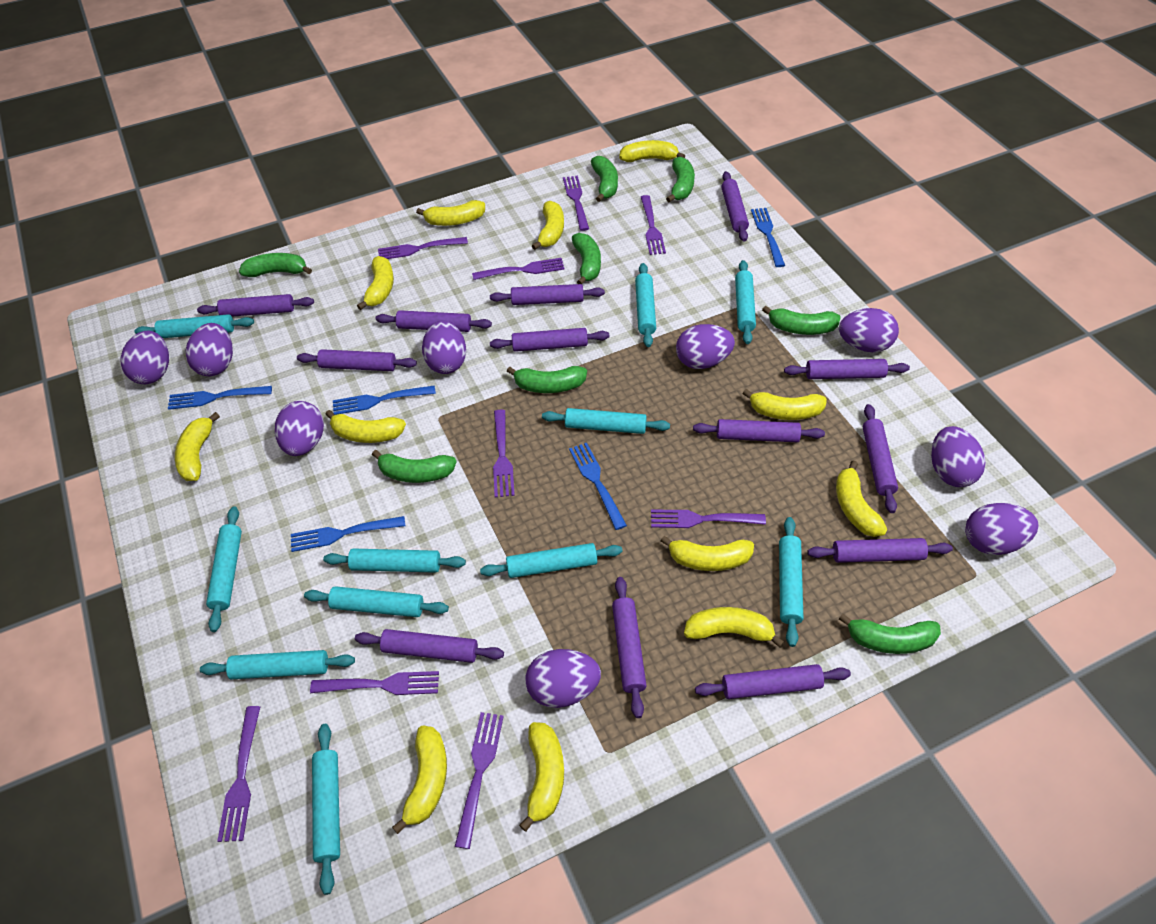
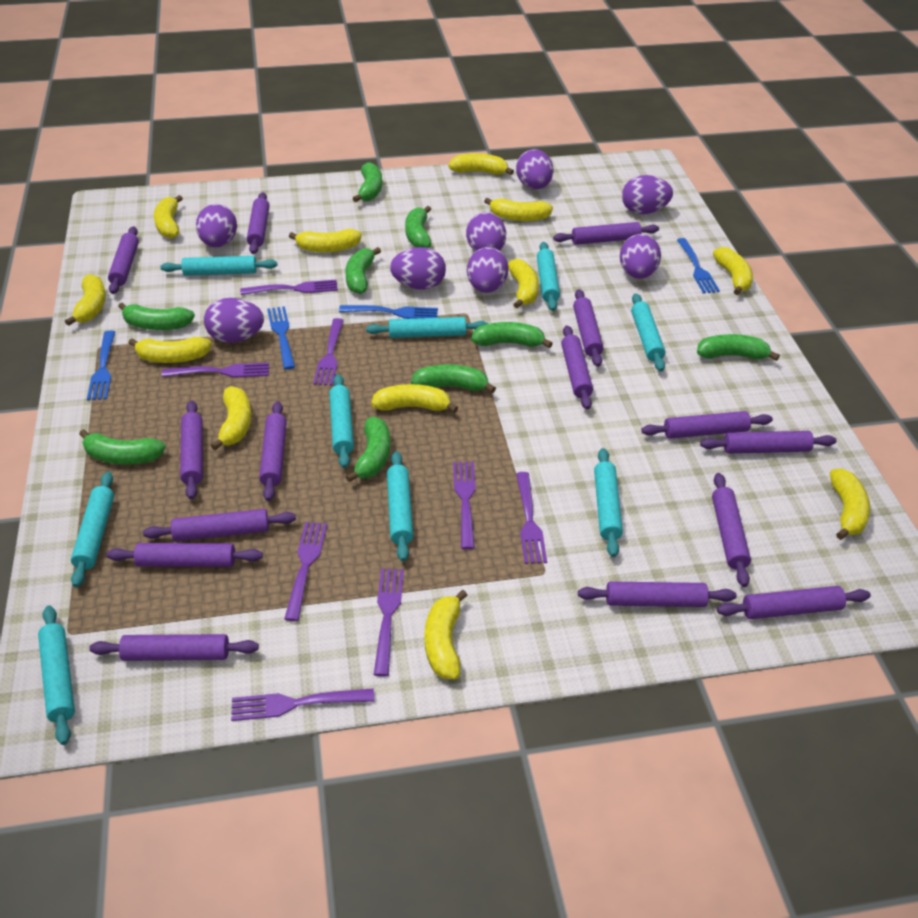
blue fork: [168,386,272,410] [291,516,405,552] [333,385,436,415] [569,443,627,530] [751,208,785,267] = 5 -> [87,331,115,400] [267,306,295,370] [339,305,438,319] [677,238,720,293] = 4
green banana: [239,253,312,277] [372,450,456,483] [507,366,587,393] [572,233,601,284] [591,156,618,202] [666,157,695,202] [762,306,841,335] [839,614,941,654] = 8 -> [79,429,166,465] [118,303,195,330] [345,247,381,294] [346,417,391,483] [353,162,382,202] [405,206,431,248] [411,365,496,393] [471,322,553,348] [697,334,780,361] = 9
purple egg: [120,331,169,384] [186,323,233,376] [275,401,324,456] [422,320,466,374] [525,649,601,708] [676,324,735,369] [839,308,899,352] [931,426,986,487] [965,503,1039,555] = 9 -> [196,204,237,247] [204,298,264,343] [390,247,446,290] [466,212,506,252] [467,247,509,293] [516,149,554,189] [620,234,661,279] [622,175,673,214] = 8
purple fork: [217,706,260,842] [310,671,439,695] [378,237,468,259] [455,712,504,849] [472,258,565,280] [493,410,515,497] [563,176,589,231] [641,195,666,255] [651,509,766,528] = 9 -> [162,363,269,378] [231,688,374,721] [240,280,338,295] [284,522,327,621] [313,318,344,386] [374,568,404,677] [453,462,476,550] [516,472,547,564] = 8
purple rolling pin: [197,294,314,317] [297,349,417,371] [355,629,504,663] [375,310,492,332] [490,284,605,305] [490,328,609,352] [612,577,647,718] [693,419,825,442] [695,664,851,699] [721,171,749,242] [784,359,910,379] [807,538,953,563] [863,404,898,513] = 13 -> [89,634,259,661] [107,543,263,567] [108,226,139,294] [143,509,296,542] [180,401,203,500] [247,192,269,254] [259,401,287,501] [553,222,659,245] [561,325,593,410] [573,289,604,367] [578,582,737,607] [641,411,773,439] [700,431,837,454] [712,473,751,587] [717,586,871,619] = 15
turquoise rolling pin: [134,314,254,338] [200,650,355,679] [206,506,242,632] [304,586,449,617] [312,724,340,895] [323,549,466,573] [480,543,622,578] [542,408,670,434] [635,263,656,347] [735,260,756,344] [779,517,804,647] = 11 -> [38,605,75,745] [71,472,114,588] [161,256,277,276] [329,374,354,468] [366,317,488,338] [387,451,413,562] [537,242,560,311] [594,448,623,557] [631,293,666,372] = 9

